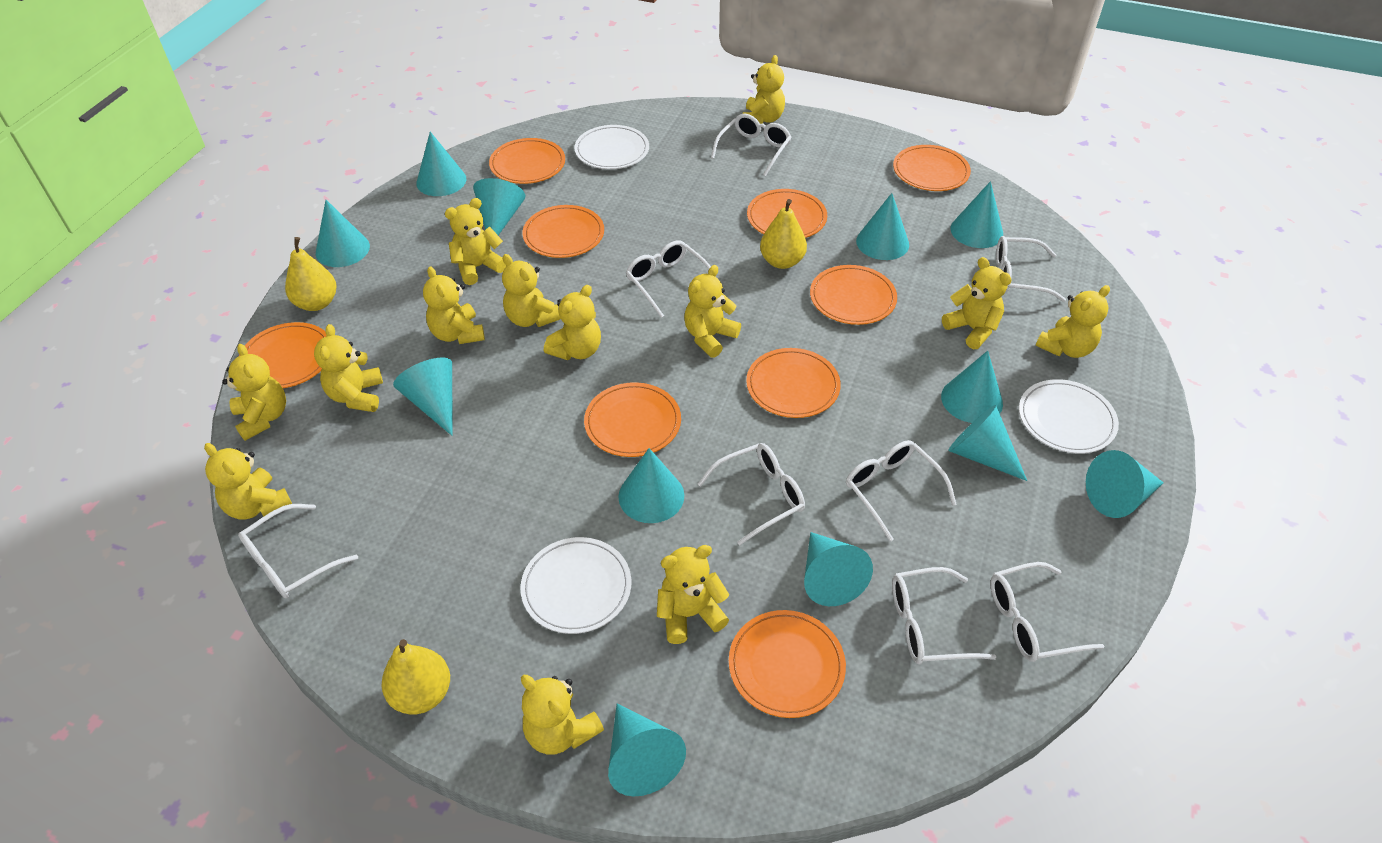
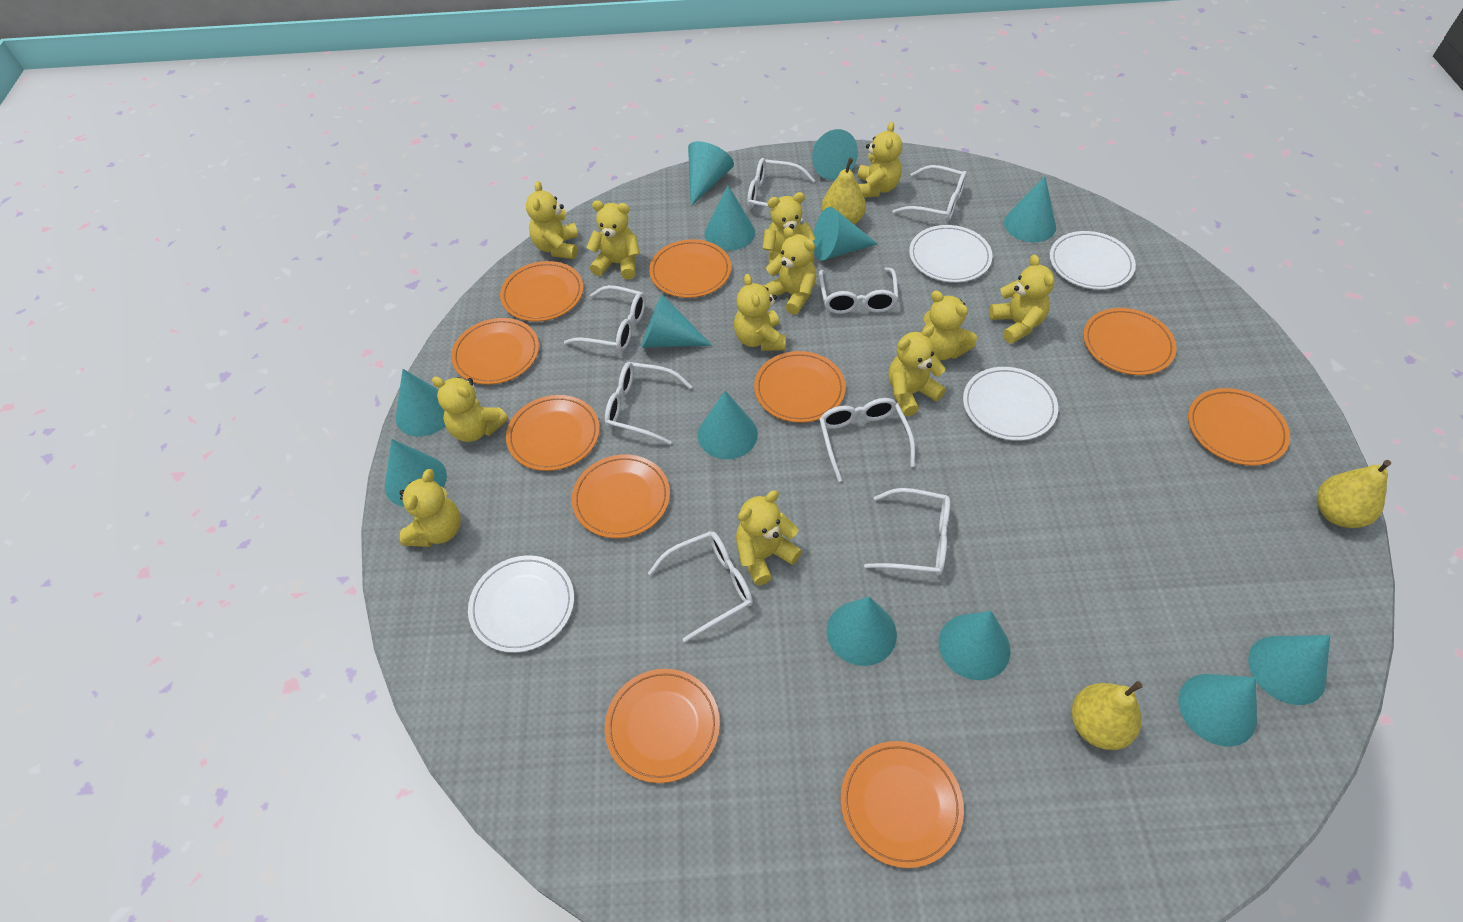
orange plate: [239,322,326,388] [489,138,565,184] [522,205,604,258] [584,382,681,457] [729,610,846,718] [746,348,841,418] [747,189,827,238] [810,265,897,325] [893,145,971,191] = 9 -> [451,318,539,385] [500,261,583,321] [506,395,600,471] [572,455,670,538] [605,669,720,783] [649,239,731,298] [754,351,846,423] [841,741,964,868] [1083,308,1177,375] [1188,388,1290,466] = 10
turquoise cone: [316,200,370,267] [393,358,453,436] [416,132,466,196] [473,178,525,235] [608,703,686,796] [618,448,684,523] [804,532,873,606] [856,193,909,260] [941,351,1003,423] [948,405,1027,481] [951,181,1003,248] [1086,450,1164,518] = 12 -> [385,439,447,507] [396,369,445,437] [642,295,712,348] [688,141,734,206] [698,391,758,459] [705,185,755,251] [812,129,858,180] [813,207,878,261] [827,597,897,666] [939,611,1010,680] [1004,176,1056,242] [1179,674,1257,747] [1248,635,1330,705] = 13
white plate: [520,537,631,634] [575,125,649,169] [1019,379,1119,454] = 3 -> [468,555,574,653] [909,225,993,283] [963,367,1058,441] [1050,231,1136,290] = 4
yellow teddy bear: [204,443,292,520] [222,344,286,441] [314,324,383,412] [423,266,485,344] [445,198,506,285] [502,254,561,327] [521,675,604,755] [544,285,601,360] [657,545,729,644] [684,265,741,358] [742,55,785,124] [942,257,1012,349] [1036,285,1110,358] = 13 -> [399,469,461,547] [432,376,508,442] [526,181,578,259] [586,200,640,279] [734,274,786,351] [736,490,802,585] [763,192,816,274] [763,227,817,315] [857,122,902,198] [888,326,946,416] [921,291,977,360] [989,254,1055,344] = 12

